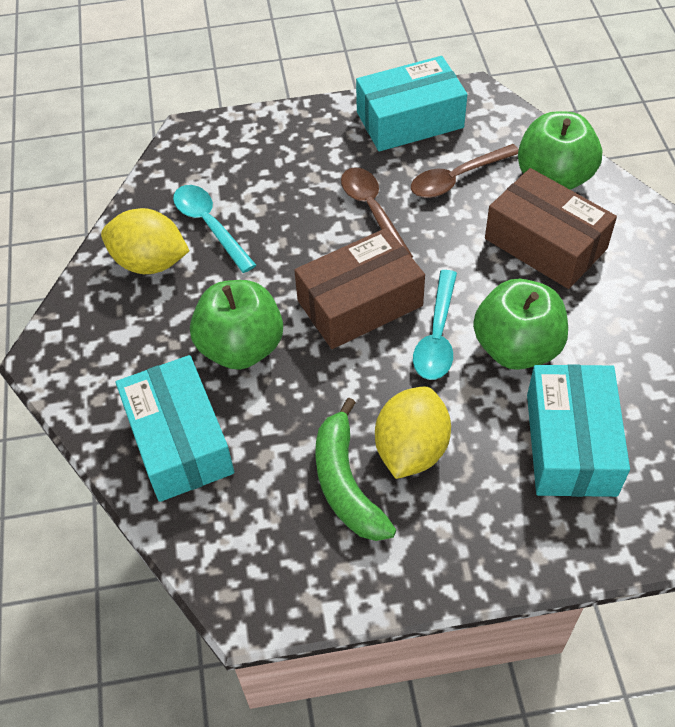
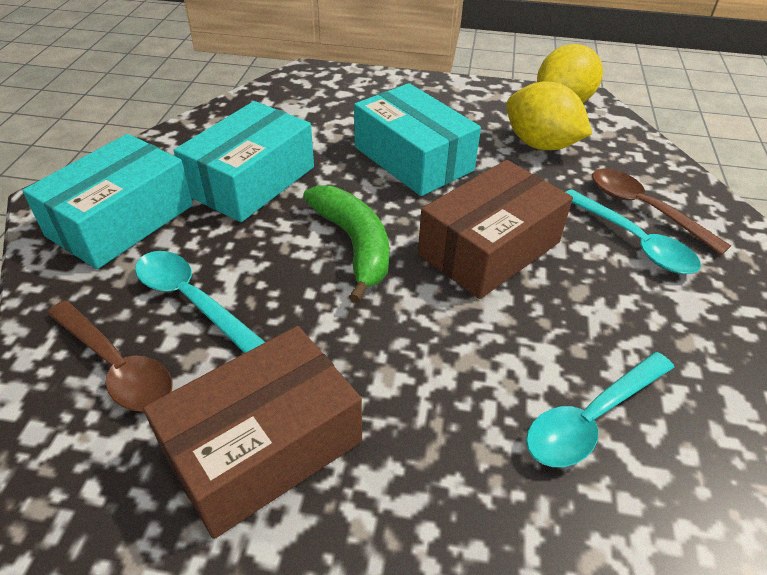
green apple: [190,280,283,370] [473,279,568,370] [518,111,602,190] = 3 -> none = 0
turquoise spoon: [173,185,256,273] [413,270,457,380] = 2 -> [135,251,265,353] [526,352,674,467] [566,190,701,274] = 3

